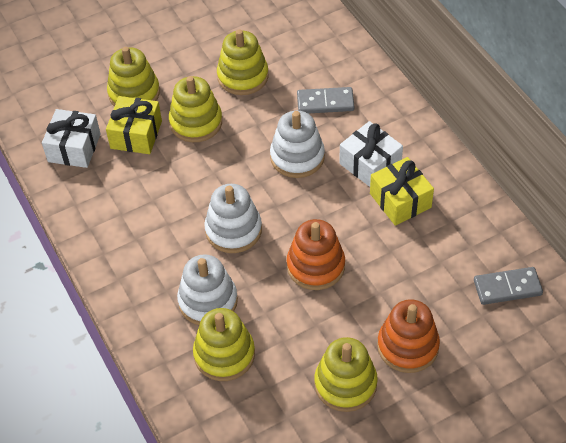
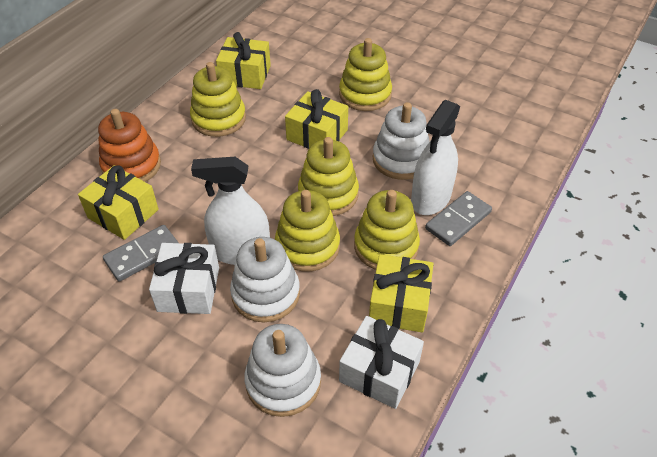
orange stacking toy: [287,219,345,290] [377,300,440,373] = 2 -> [98,109,161,182] = 1
white spray bottle: none = 0 -> [191,157,270,265] [411,100,460,215] = 2
yellow gift: [106,96,162,154] [370,157,434,226] = 2 -> [78,165,159,240] [216,32,271,89] [285,89,348,149] [369,254,433,332] = 4

